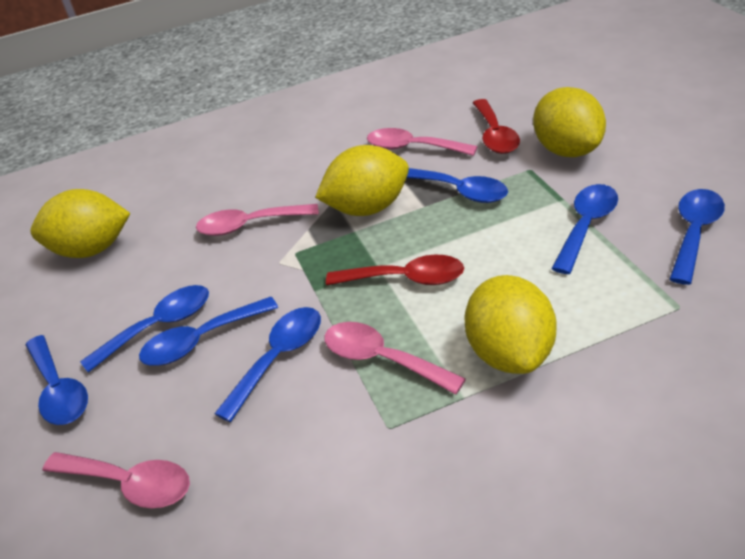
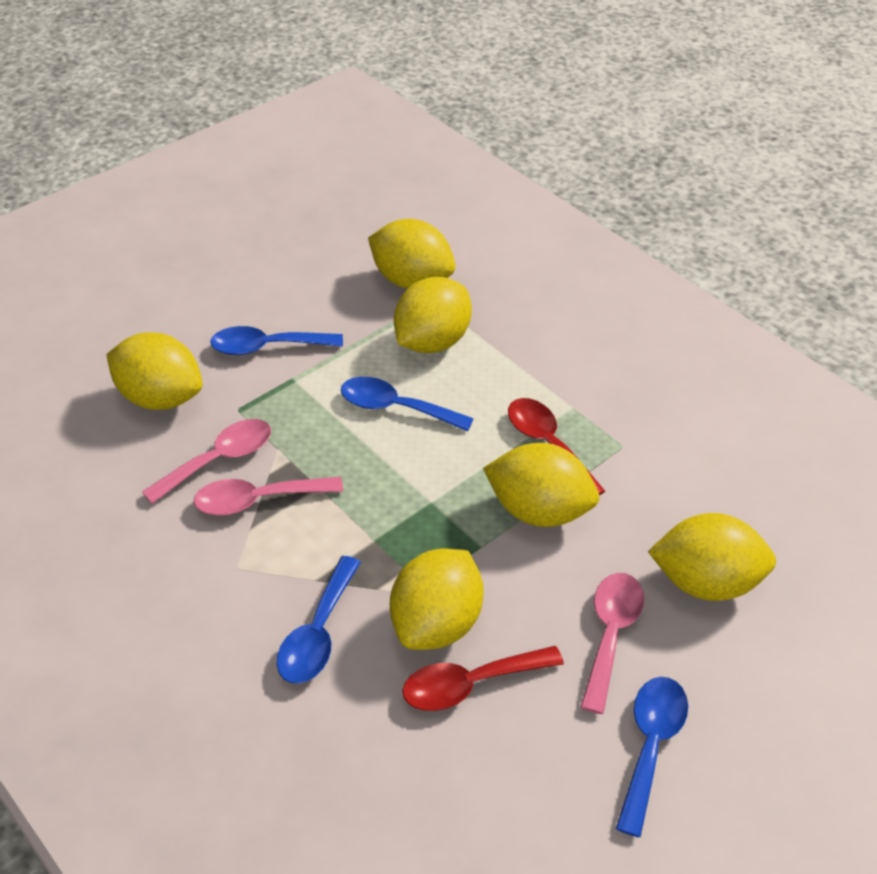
blue spoon: [25,335,88,425] [80,285,209,373] [139,297,278,366] [214,307,321,422] [407,168,508,203] [551,184,618,274] [669,189,725,285] = 7 -> [210,326,343,355] [277,556,361,684] [341,377,474,432] [616,677,688,837] = 4
pink spoon: [43,452,190,508] [196,204,319,236] [324,322,466,395] [367,128,478,156] = 4 -> [142,419,271,504] [194,477,343,516] [580,573,644,714] = 3
yellow lemon: [31,189,130,258] [315,145,409,216] [465,275,556,374] [533,87,606,157] = 4 -> [106,332,203,410] [368,219,455,289] [390,549,484,650] [394,277,472,353] [483,443,599,527] [648,513,776,601] = 6

